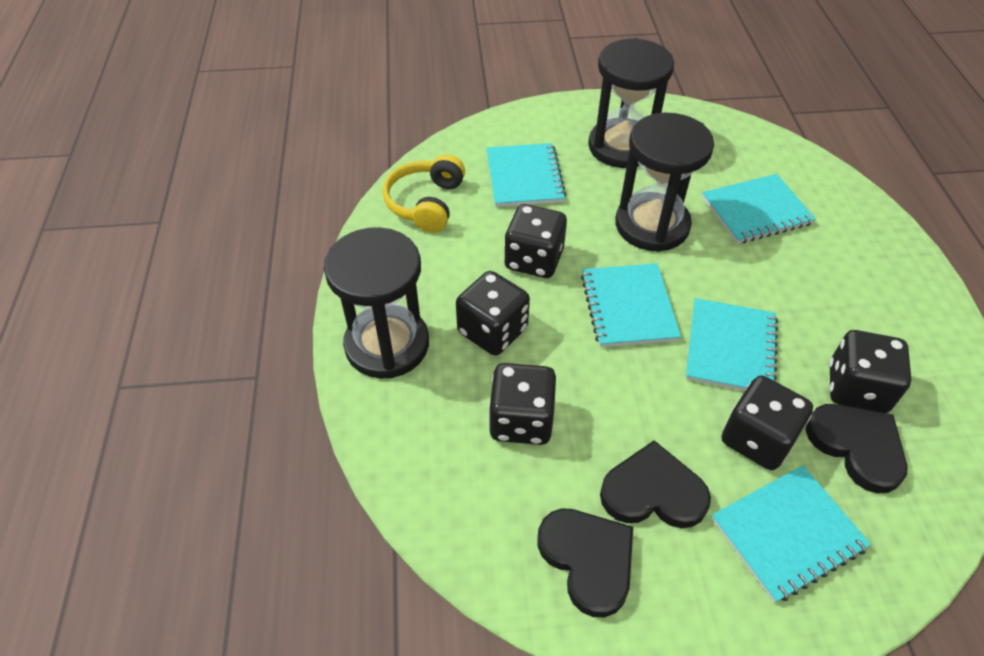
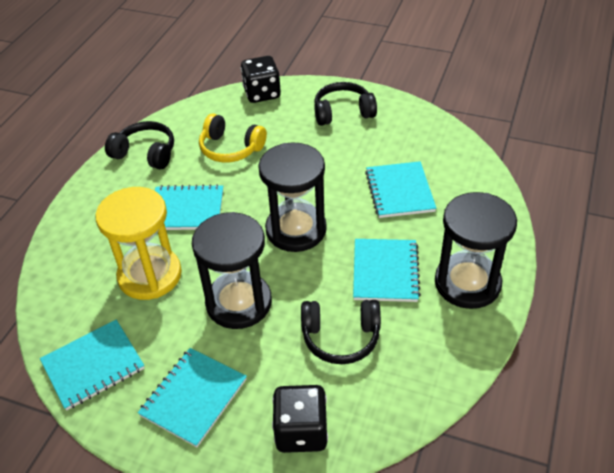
black dice: [456,271,530,356] [489,363,556,445] [504,204,567,278] [722,376,813,470] [829,330,911,413] = 5 -> [241,56,281,103] [272,385,328,453] = 2
black headphones: none = 0 -> [105,121,174,170] [301,300,381,364] [314,82,377,126] = 3
black heart: [537,508,633,617] [600,440,711,528] [806,404,908,494] = 3 -> none = 0
yellow hourglass: none = 0 -> [95,187,182,300] = 1

